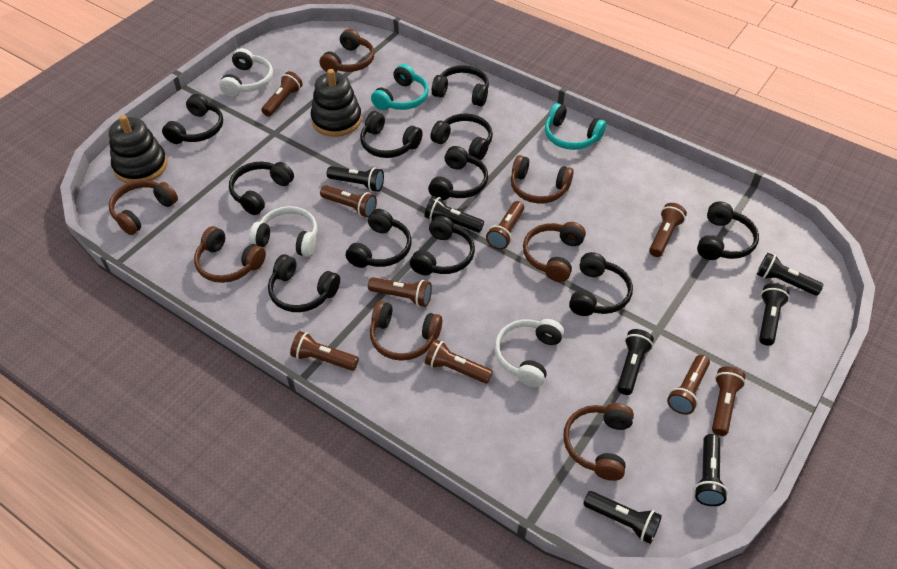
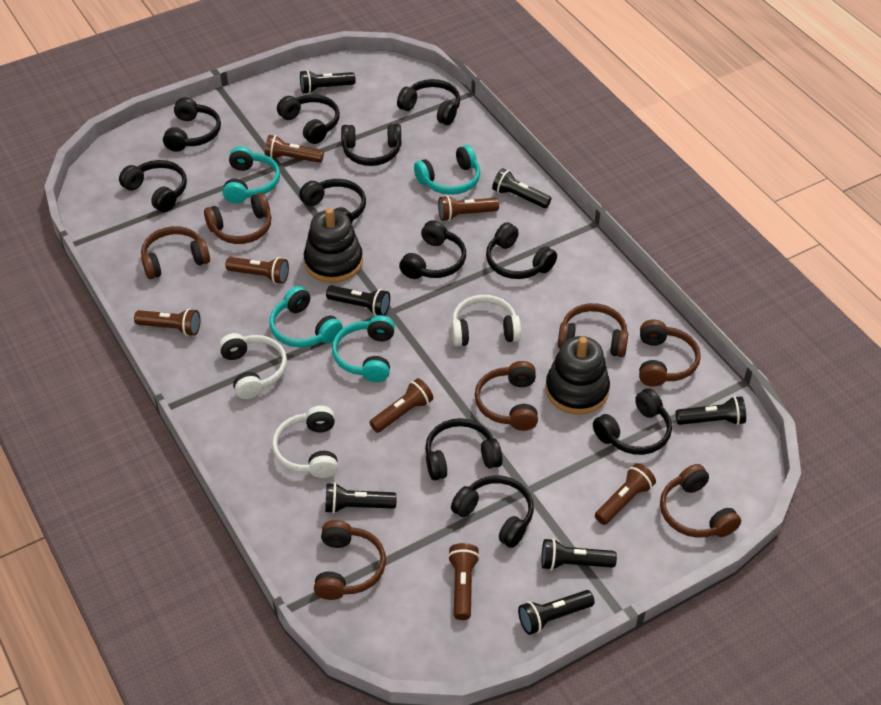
brown flashlight: [261,71,303,117] [290,331,359,371] [320,185,377,217] [368,277,432,307] [425,339,493,384] [486,201,524,250] [649,203,687,257] [667,355,710,415] [712,367,746,436] = 9 -> [134,308,200,336] [225,257,289,284] [265,135,324,163] [369,378,433,433] [438,195,499,221] [448,543,480,620] [595,463,656,525] = 7
turquoise headphones: [371,64,429,110] [545,103,606,150] = 2 -> [223,146,280,203] [270,286,343,348] [332,315,395,382] [414,145,480,195] = 4

